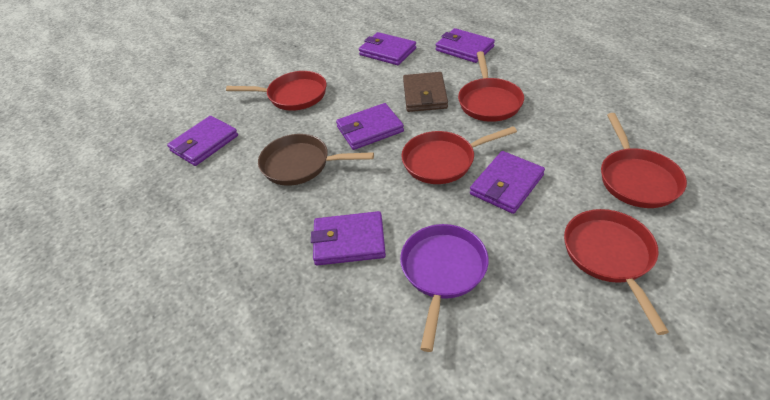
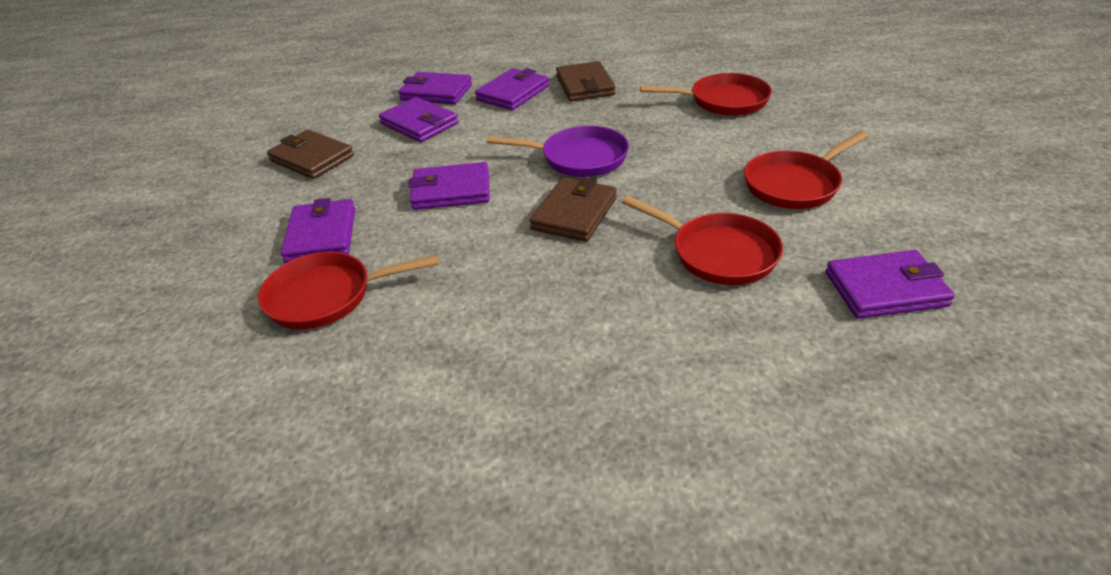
brown pan: [258,134,374,186] = 1 -> none = 0
brown wallet: [403,72,448,112] = 1 -> [267,130,354,179] [530,177,617,242] [556,61,616,101] = 3
red pan: [226,71,326,111] [401,126,517,184] [458,51,524,122] [564,209,669,335] [601,113,687,208] = 5 -> [258,252,439,329] [622,196,783,285] [640,73,772,116] [744,131,868,209] = 4

